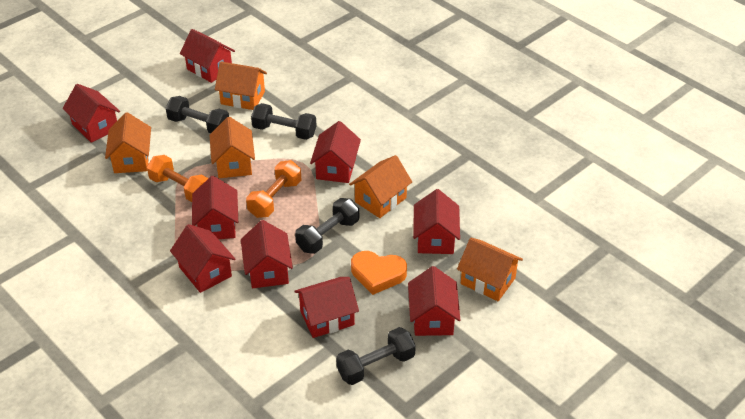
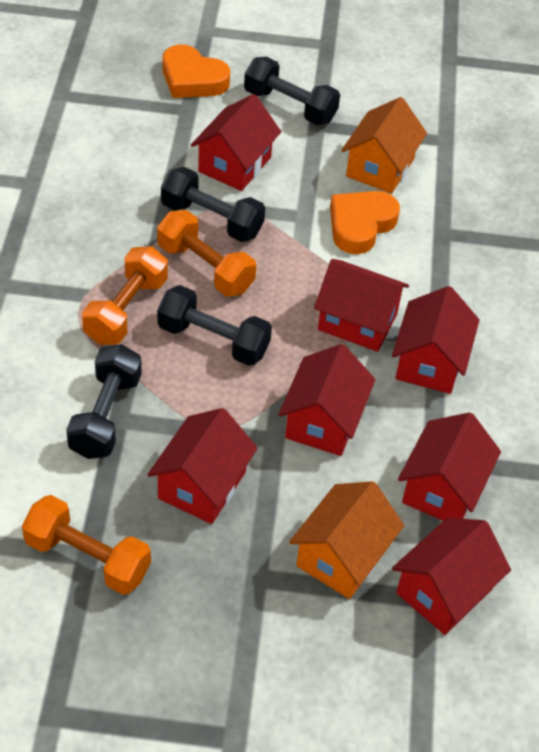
orange dumbbell: [147,155,208,202] [246,160,301,218] = 2 -> [22,495,151,595] [82,246,168,344] [157,210,256,297] = 3
orange heart: [351,251,407,295] = 1 -> [163,45,230,98] [330,191,400,254] = 2
orange house: [105,112,151,173] [209,117,255,178] [215,61,267,110] [349,155,412,218] [457,238,523,301] = 5 -> [289,481,404,599] [341,97,427,194] = 2
red house: [63,84,120,143] [170,224,235,293] [180,29,235,83] [192,176,238,239] [241,220,293,288] [294,277,359,338] [310,121,361,183] [408,266,460,336] [413,189,460,254] = 9 -> [148,408,258,524] [191,94,281,191] [278,344,375,456] [314,259,409,352] [392,286,479,394] [392,518,511,635] [398,412,501,521] = 7

